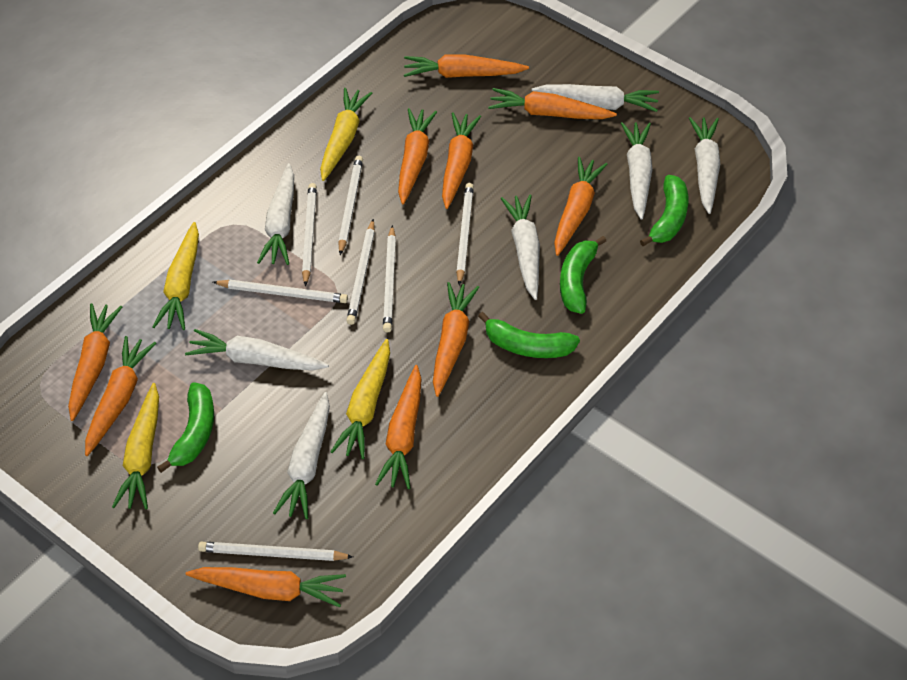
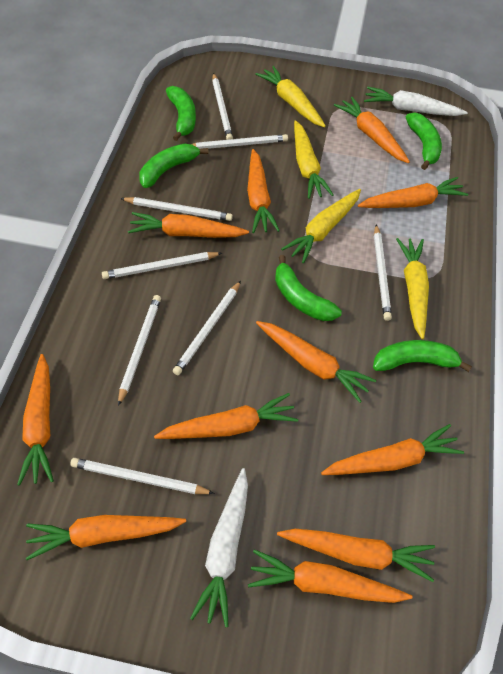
green banana: [157,382,214,473] [478,312,580,358] [560,236,606,314] [640,175,688,246] = 4 -> [139,143,208,188] [166,86,196,141] [275,255,342,321] [373,340,472,372] [406,112,442,170] = 5
orange carrot: [68,303,122,421] [85,336,156,456] [186,567,346,607] [375,365,422,489] [398,108,437,204] [404,55,529,78] [433,282,479,397] [442,112,481,209] [488,88,617,119] [554,157,608,256] = 10 -> [17,354,54,486] [26,515,186,560] [128,212,249,238] [154,393,298,439] [247,149,280,233] [248,549,412,603] [256,321,376,403] [277,529,435,582] [321,424,464,475] [334,97,410,163] [358,177,468,208] = 11
white carrot: [185,329,329,371] [257,163,294,265] [273,392,330,519] [501,194,540,300] [532,84,659,112] [621,122,653,220] [689,117,720,214] = 7 -> [190,468,248,627] [364,87,467,116] = 2
white pencil: [198,542,353,561] [213,280,348,303] [302,183,317,286] [338,156,363,255] [346,219,375,325] [383,225,396,333] [456,183,474,286] = 7 -> [70,458,215,494] [102,252,222,279] [118,295,161,406] [120,197,233,221] [173,281,241,375] [192,134,288,149] [212,73,233,140] [374,225,392,321] = 8

